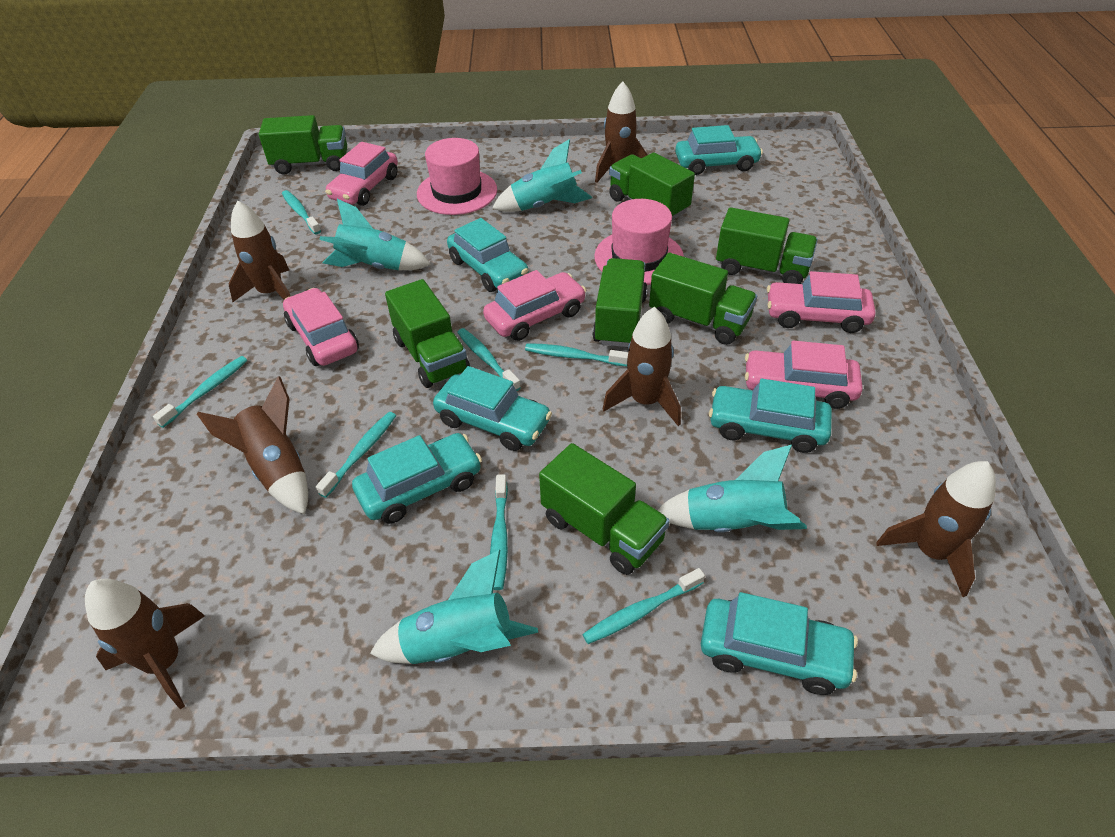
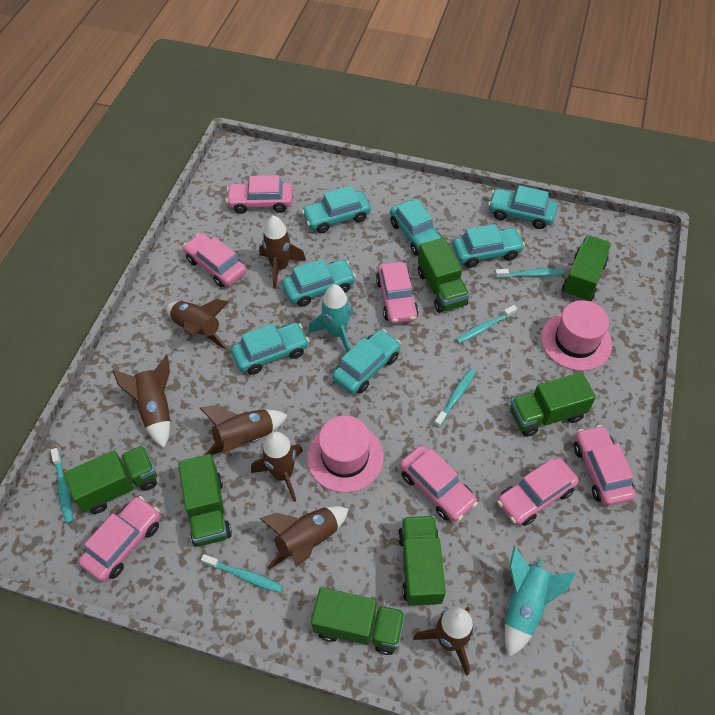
brown rocket: [85,579,205,709] [197,376,308,515] [229,200,291,302] [595,82,648,183] [603,307,681,426] [876,461,996,597] = 6 -> [112,355,170,448] [166,299,229,350] [200,405,288,455] [251,431,303,502] [259,215,306,289] [260,506,348,570] [413,607,475,676] = 7
pink car: [283,288,359,366] [325,142,398,206] [483,270,587,341] [745,341,863,409] [767,271,876,333] = 5 -> [79,496,160,582] [183,233,247,287] [226,175,293,214] [376,262,419,324] [400,446,478,522] [497,458,579,526] [574,425,635,506] = 7
turquoise car: [352,433,482,524] [433,366,552,451] [447,218,528,292] [675,125,763,175] [701,592,858,695] [709,378,832,453] = 6 -> [231,323,309,375] [282,259,356,307] [302,186,371,233] [332,329,401,394] [390,199,442,256] [453,224,525,268] [488,185,558,229] = 7
turquoise rocket: [319,199,431,270] [370,550,538,664] [492,139,592,212] [657,444,807,533] = 4 -> [308,284,354,353] [505,547,576,657] = 2
turquoise toothbrush: [153,356,247,428] [282,190,321,234] [316,412,396,498] [457,328,521,391] [490,474,508,590] [525,343,628,366] [582,568,705,644] = 7 -> [51,448,73,523] [201,554,283,593] [434,369,476,428] [456,305,517,344] [495,269,564,278] = 5

